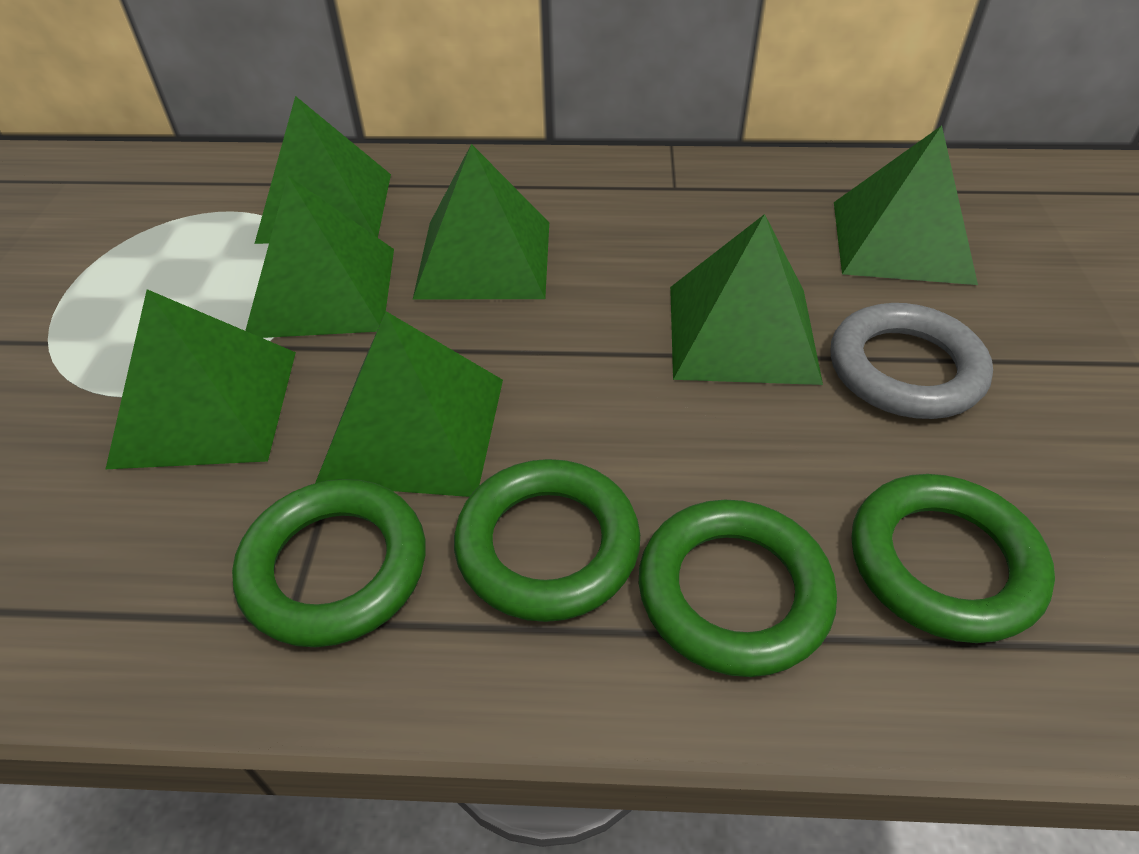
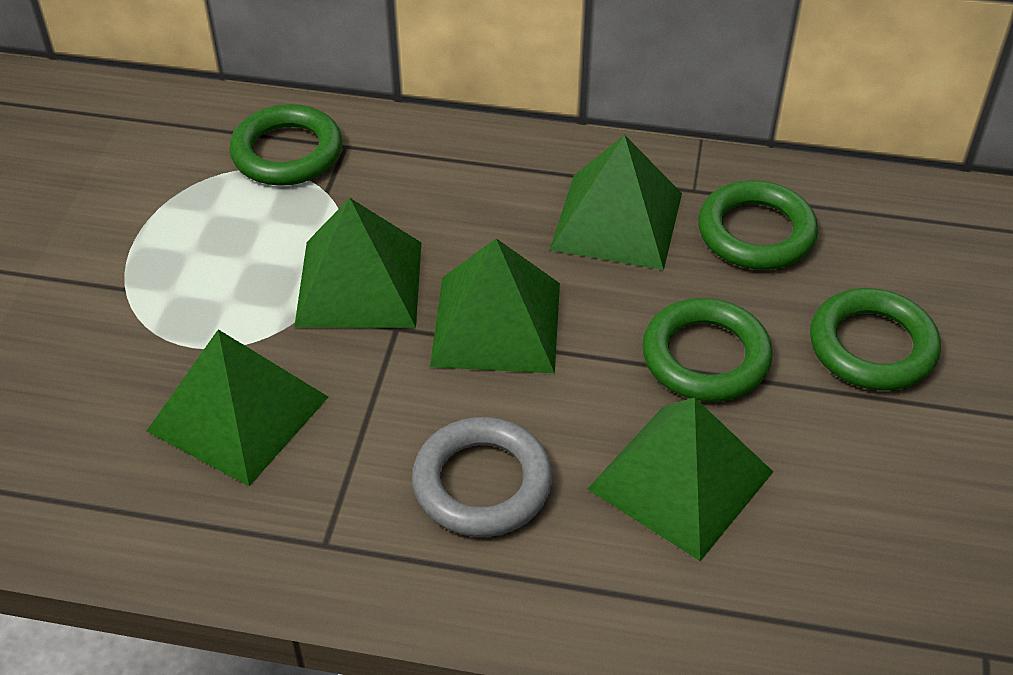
green pyramid: [106,289,296,469] [245,175,394,338] [254,96,391,244] [315,311,503,497] [413,144,549,299] [670,214,823,385] [834,126,978,285] = 7 -> [147,329,328,486] [294,198,421,328] [430,238,560,374] [550,135,682,270] [587,397,773,561] = 5

